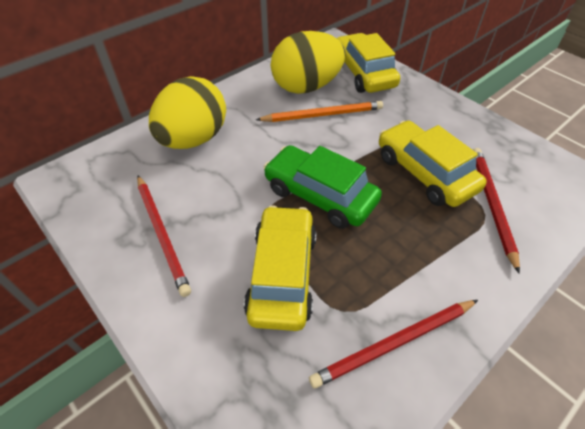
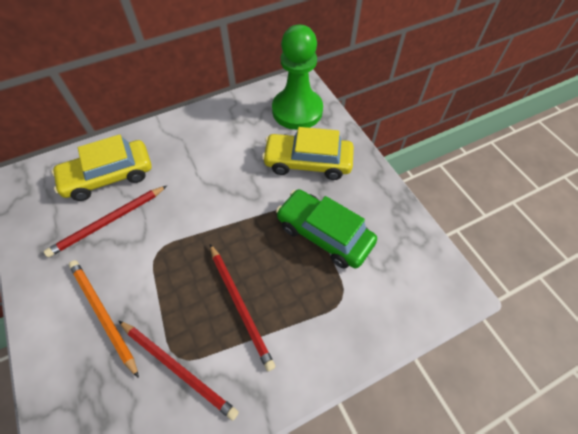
green pawn: none = 0 -> [272,25,323,130] = 1
yellow car: [244,205,317,331] [337,33,400,93] [379,121,487,207] = 3 -> [51,134,152,201] [262,127,354,180] = 2
yellow egg: [149,76,226,149] [271,31,346,94] = 2 -> none = 0

